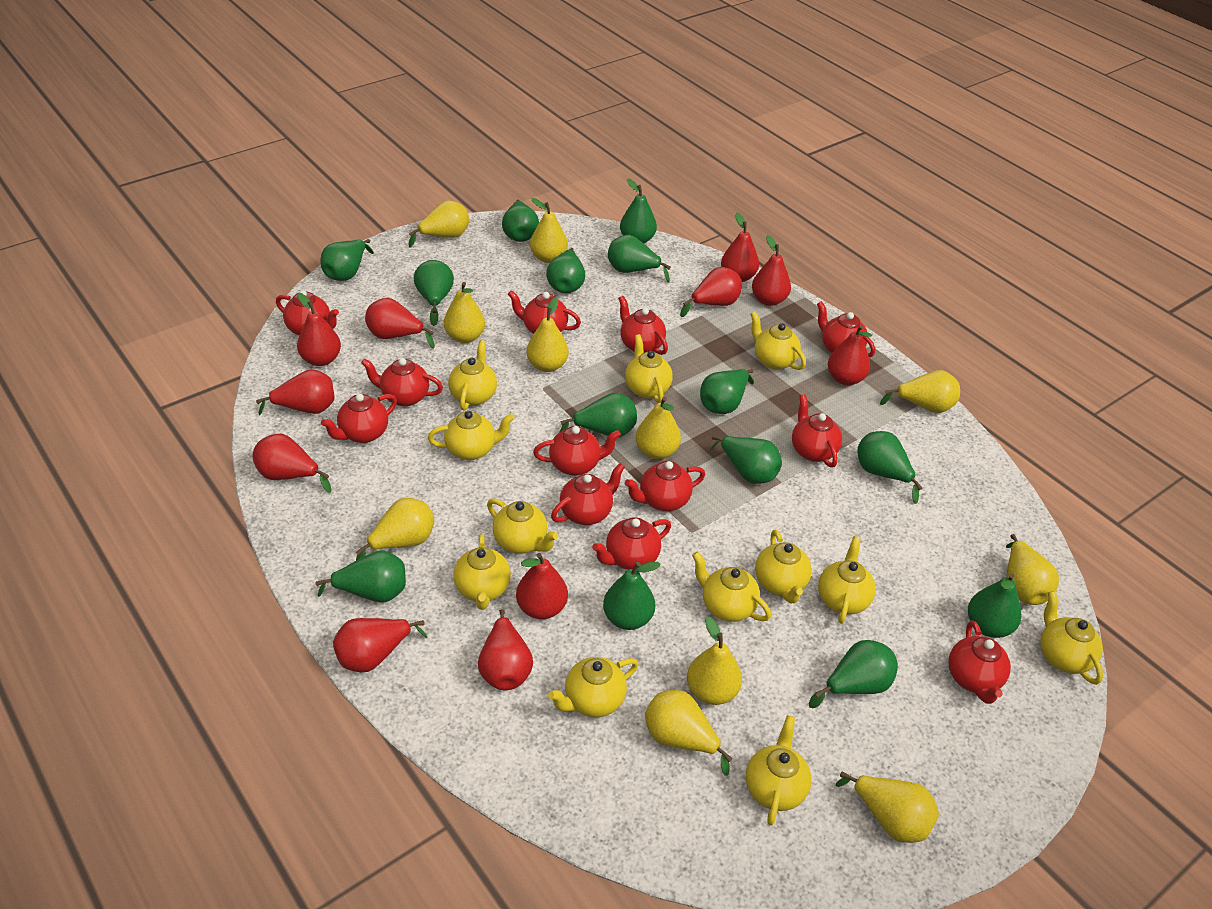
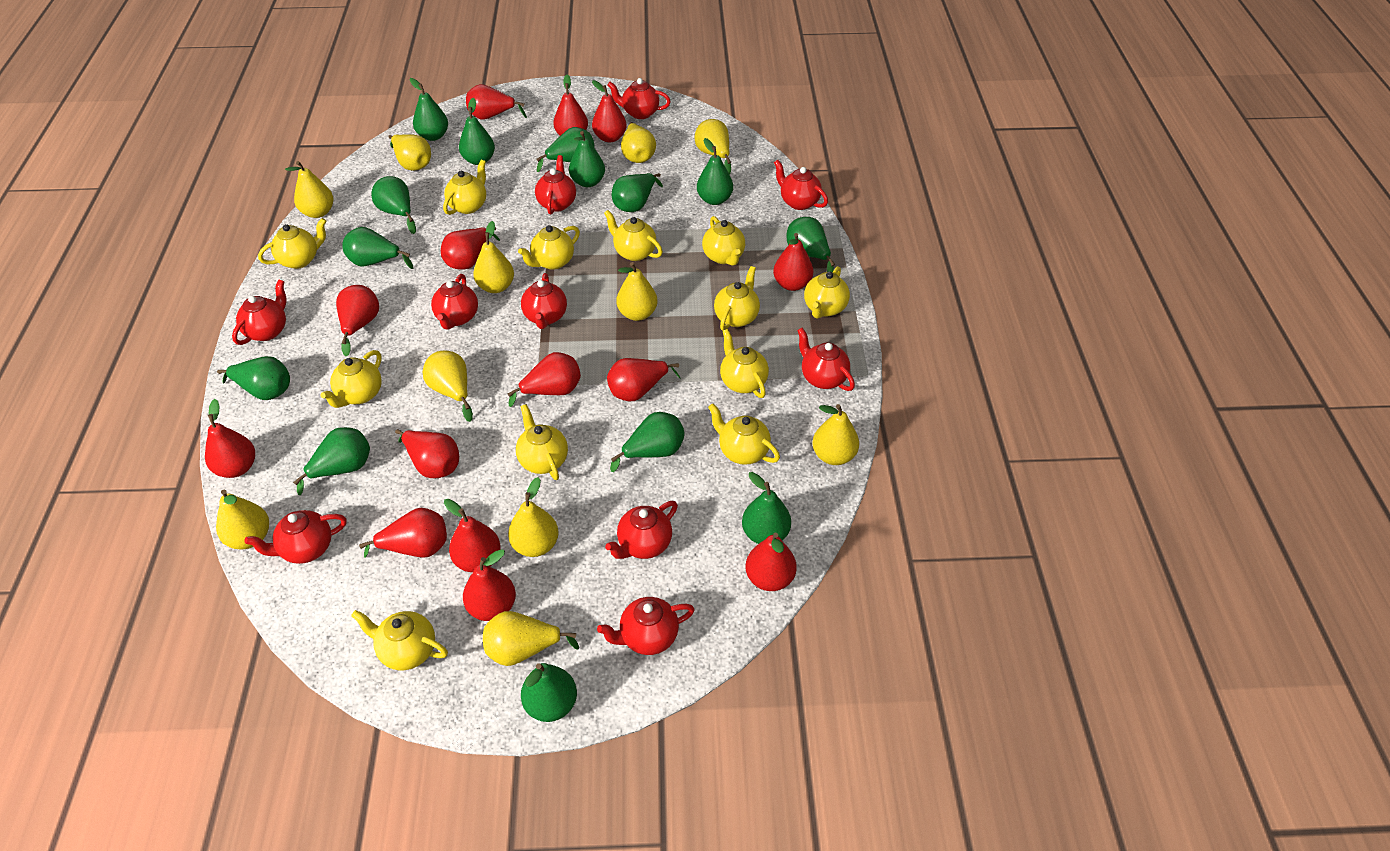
red pear: [253,434,331,493] [256,369,335,415] [297,293,341,366] [333,618,428,672] [365,298,435,348] [478,609,533,690] [516,553,568,619] [680,267,742,317] [721,213,759,282] [752,235,791,306] [828,325,872,385] = 11 -> [205,399,255,478] [336,285,379,356] [359,508,447,558] [395,429,459,478] [441,227,500,270] [444,499,500,572] [463,549,516,621] [466,84,527,120] [508,352,581,407] [553,75,588,136] [592,80,627,142] [607,358,681,401] [746,533,797,591] [773,233,814,291] = 14
red teapot: [276,290,339,336] [321,394,397,443] [361,358,443,407] [508,290,581,334] [533,426,621,476] [551,463,625,525] [592,517,671,570] [618,296,668,355] [625,461,705,511] [792,394,842,468] [817,301,875,357] [948,621,1011,704] = 12 -> [232,280,287,345] [244,510,347,564] [431,274,478,330] [521,273,567,329] [535,155,576,215] [597,597,695,655] [605,501,678,559] [608,78,671,119] [774,160,828,210] [797,328,855,391] = 10

